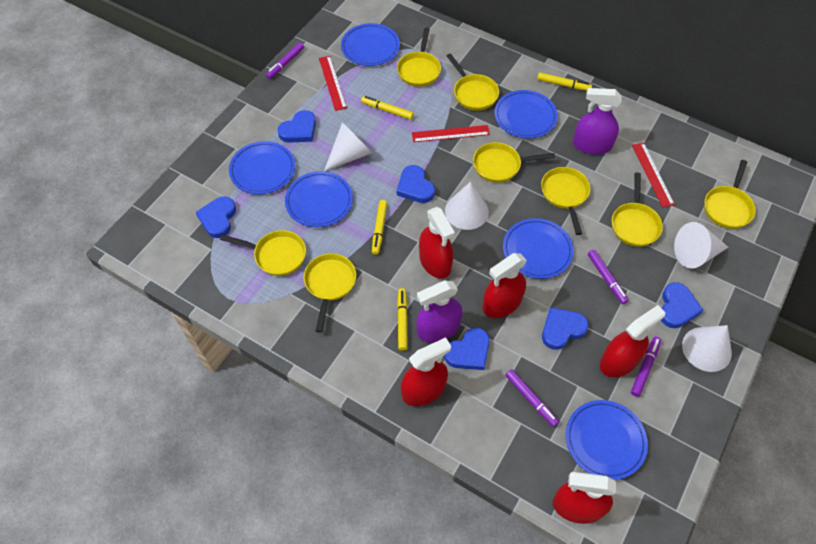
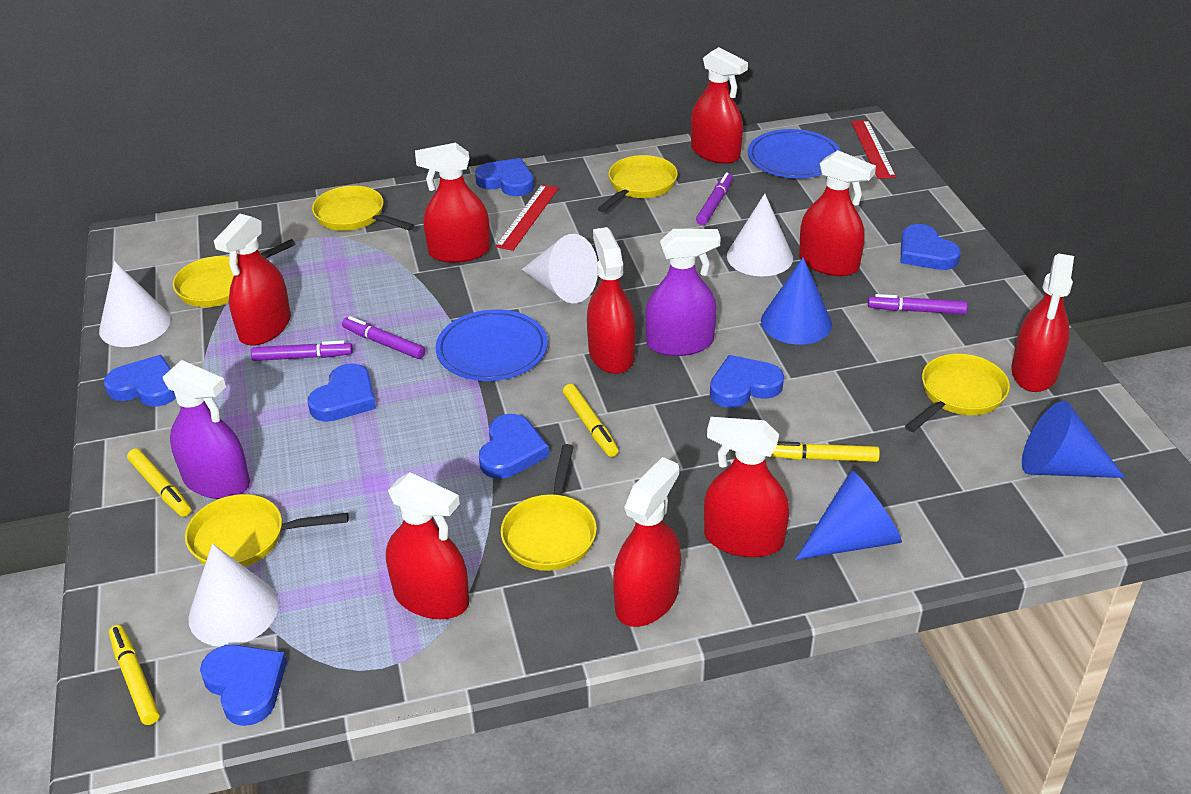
blue cone: none = 0 -> [761,257,832,345] [795,470,902,560] [1022,401,1125,478] = 3
blue heart: [196,196,236,238] [278,110,316,143] [397,165,435,203] [444,328,490,370] [542,308,589,350] [661,282,704,328] = 6 -> [104,355,176,406] [200,645,287,726] [308,363,376,422] [475,158,534,196] [479,414,549,479] [710,355,784,408] [901,224,961,270] = 7
blue plate: [229,141,295,194] [285,171,353,227] [341,23,400,66] [495,90,558,139] [503,218,574,279] [566,400,648,480] = 6 -> [436,310,548,381] [748,129,841,178] = 2
red ruler: [319,56,347,111] [412,125,490,142] [632,143,675,208] = 3 -> [495,184,559,251] [851,120,896,179] = 2
red spray bottle: [401,337,451,406] [419,207,455,279] [482,253,527,318] [553,472,616,524] [600,305,665,377] = 5 -> [214,214,291,346] [386,472,469,619] [415,143,490,263] [587,227,636,374] [613,457,681,627] [691,47,748,164] [704,417,789,557] [799,150,876,276] [1011,253,1074,392] = 9
yellow pan: [220,230,306,276] [304,253,356,333] [397,28,441,87] [447,53,499,111] [473,142,555,183] [541,167,590,235] [612,173,663,247] [704,160,756,229] = 8 -> [173,239,296,307] [185,494,349,567] [312,186,414,231] [501,444,597,571] [598,155,678,212] [905,354,1010,432] = 6

